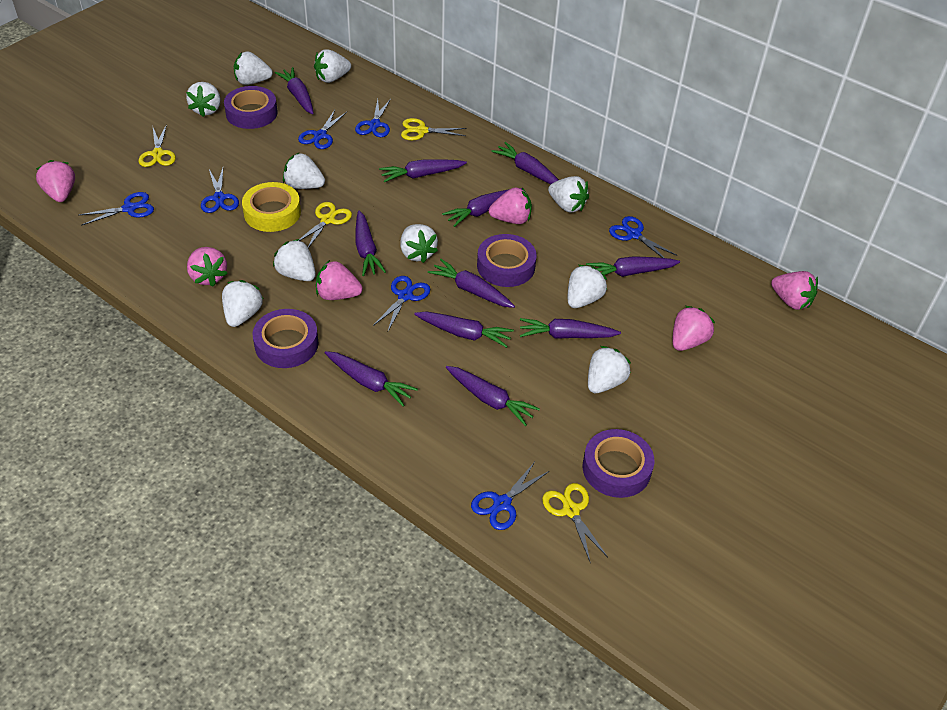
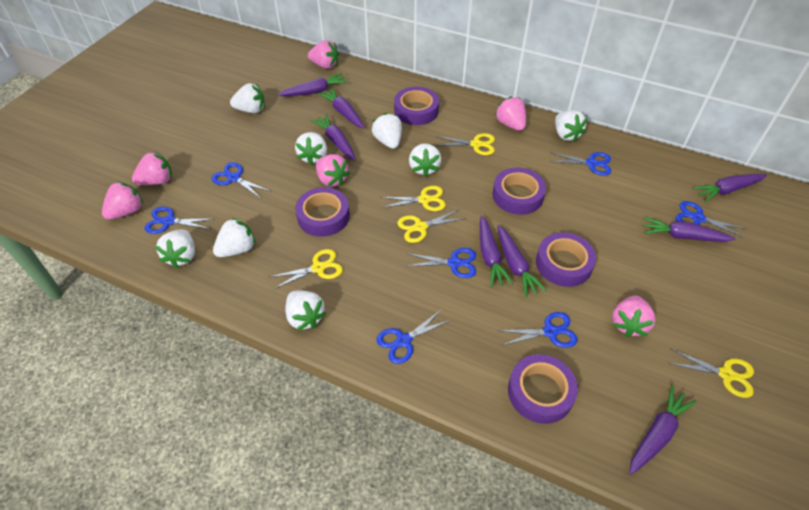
purple carrot: [275,67,314,114] [325,351,418,407] [355,211,386,276] [379,159,467,182] [414,311,514,348] [428,259,515,308] [442,188,522,227] [446,366,540,426] [492,142,559,184] [520,318,621,339] [586,256,680,277] = 11 -> [278,73,348,96] [311,114,356,160] [317,87,365,129] [480,216,513,288] [497,225,547,297] [629,385,697,475] [643,217,735,242] [693,174,767,202] = 8
purple tape: [224,86,278,129] [253,309,319,368] [477,234,537,287] [583,429,654,498] = 4 -> [295,187,350,237] [394,87,439,125] [492,168,546,215] [508,354,578,424] [536,232,596,287] = 5
white strawberry: [186,82,220,117] [222,280,263,327] [234,51,273,85] [273,239,316,281] [283,153,325,189] [314,49,351,83] [400,224,438,263] [548,176,589,213] [568,265,607,308] [588,346,631,393] = 10 -> [155,229,195,268] [213,218,256,257] [230,83,265,113] [285,290,326,331] [295,132,327,165] [372,113,402,149] [409,143,441,177] [555,110,587,142] = 8
yellow scissors: [139,124,176,167] [298,202,352,248] [401,118,467,140] [542,483,608,561] = 4 -> [270,249,343,289] [380,186,446,211] [397,210,465,243] [435,133,495,155] [669,349,754,398] = 5
yellow tape: [242,182,301,232] = 1 -> none = 0

